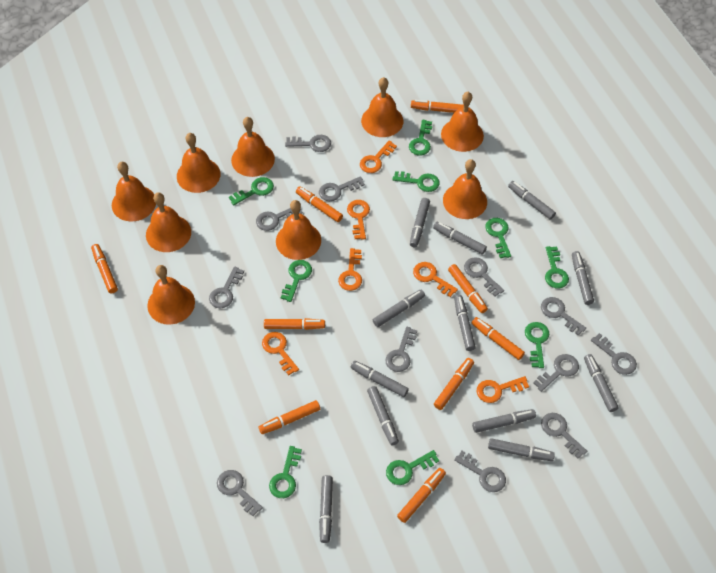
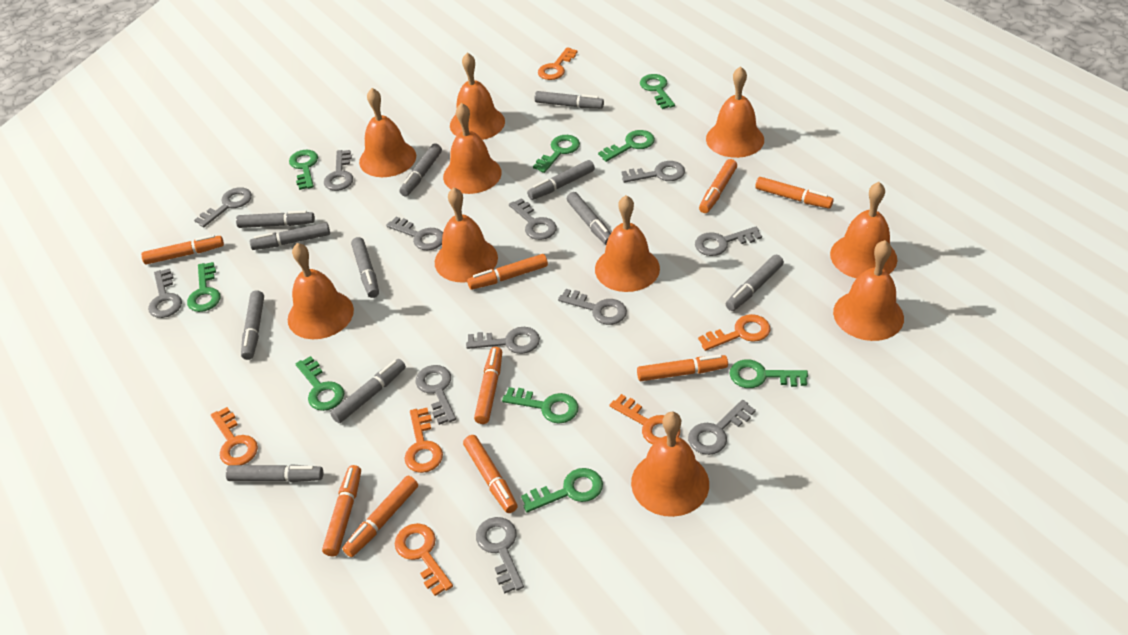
grey marker: [319,475,333,543] [351,361,409,397] [367,386,399,445] [373,290,425,327] [410,198,430,247] [433,222,487,254] [454,295,476,351] [472,409,536,433] [488,438,555,461] [508,181,556,220] [572,251,594,305] [584,354,619,412] = 12 -> [226,464,323,482] [236,210,315,228] [241,290,264,360] [250,223,330,250] [330,359,406,423] [351,237,379,298] [399,144,442,196] [527,160,595,200] [535,91,604,109] [567,192,611,245] [726,255,784,311] = 11
orange bell: [112,162,156,221] [146,192,191,252] [147,265,195,325] [177,133,220,193] [231,117,275,177] [276,200,321,260] [361,77,403,137] [441,92,484,152] [443,159,487,219] = 9 -> [288,243,354,339] [359,88,416,177] [435,187,498,282] [443,103,502,194] [450,52,505,140] [595,195,660,292] [631,412,709,517] [706,66,764,158] [830,182,897,278] [833,240,904,341] = 10

